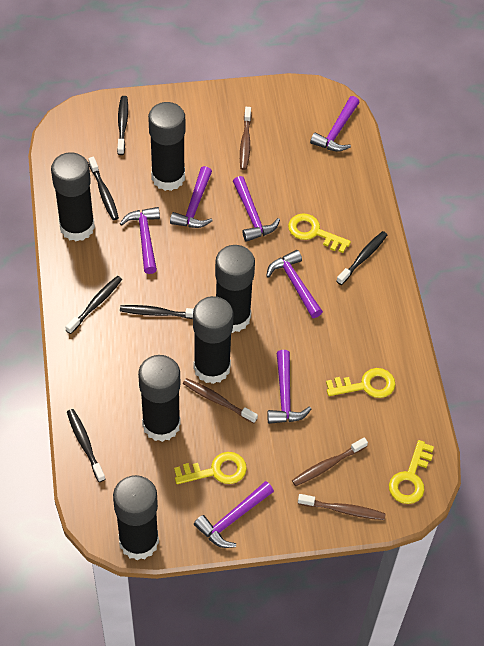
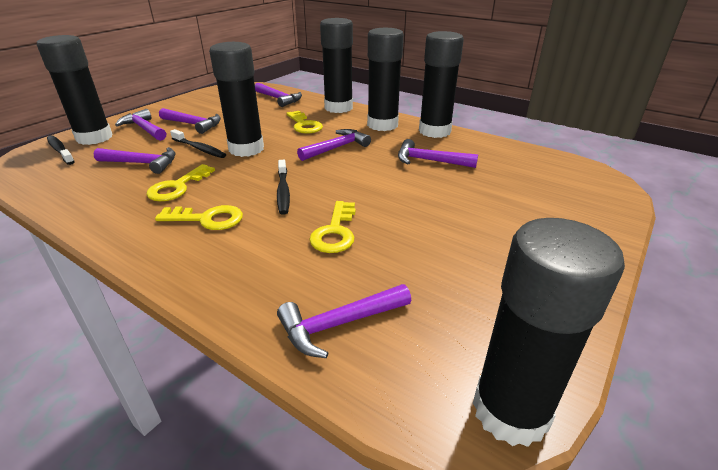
black toothbrush: [65,276,122,334] [67,409,105,482] [88,157,119,220] [117,96,128,155] [120,305,194,319] [336,231,387,285] = 6 -> [47,135,75,165] [170,129,226,158] [277,160,290,215] = 3
brown toothbrush: [183,378,258,423] [240,107,251,170] [292,438,368,486] [298,494,386,520] = 4 -> none = 0

